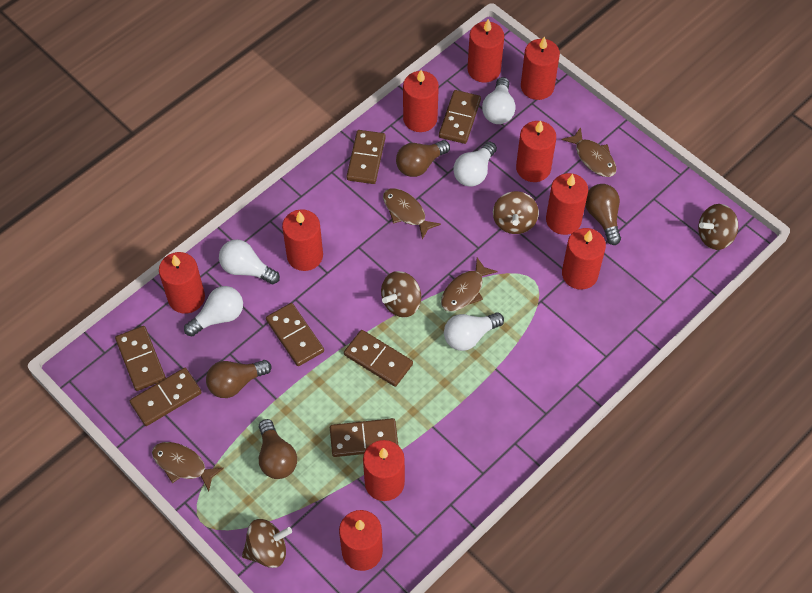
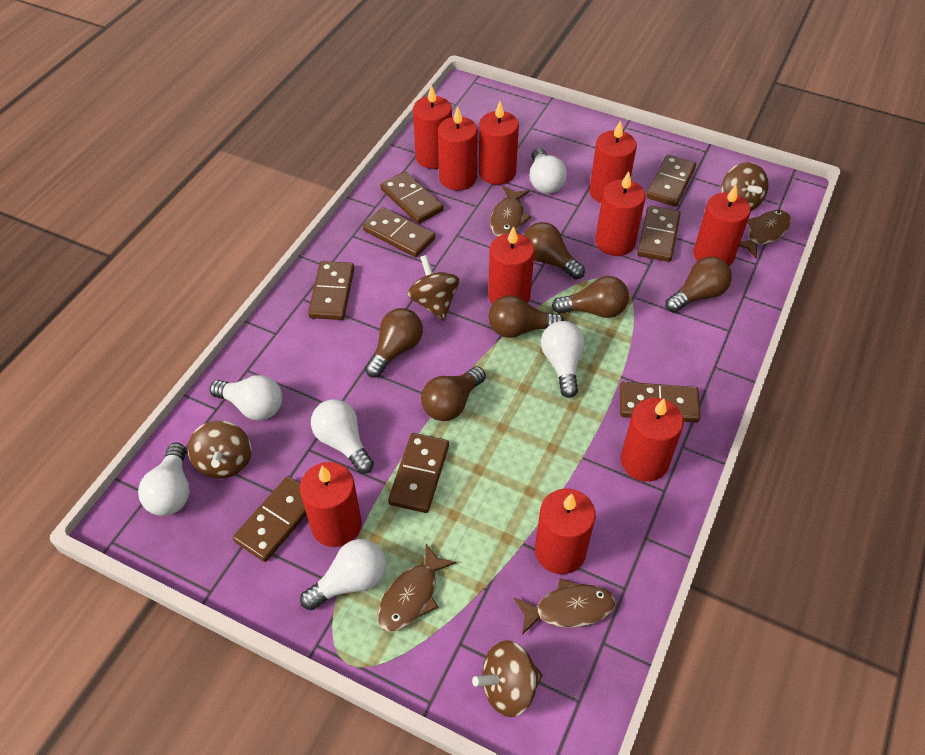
brown domino: [115,326,166,391] [130,368,202,426] [266,303,324,366] [330,418,398,457] [344,330,413,387] [347,130,386,184] [439,90,481,144] = 7 -> [233,476,307,562] [308,261,354,320] [363,207,435,257] [380,171,444,224] [388,433,449,513] [620,382,701,423] [637,206,681,262] [646,155,696,207] = 8
brown light bulb: [206,360,271,398] [259,419,297,479] [396,140,450,177] [585,184,621,245] = 4 -> [365,308,423,378] [421,366,486,421] [488,295,564,338] [524,222,585,280] [552,276,629,318] [666,257,732,313] = 6
white light bulb: [184,286,243,336] [219,239,280,284] [444,313,504,351] [453,142,497,186] [482,77,516,124] = 5 -> [138,443,190,516] [210,375,282,421] [300,539,386,610] [311,399,374,474] [530,148,567,194] [541,321,585,398] = 6

